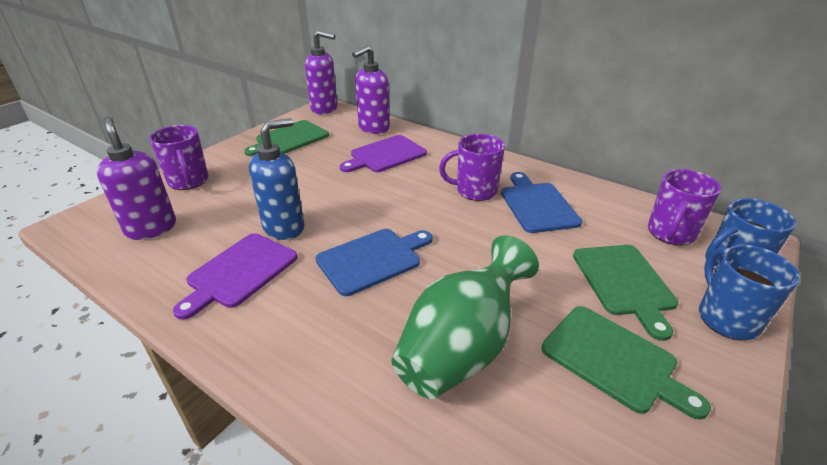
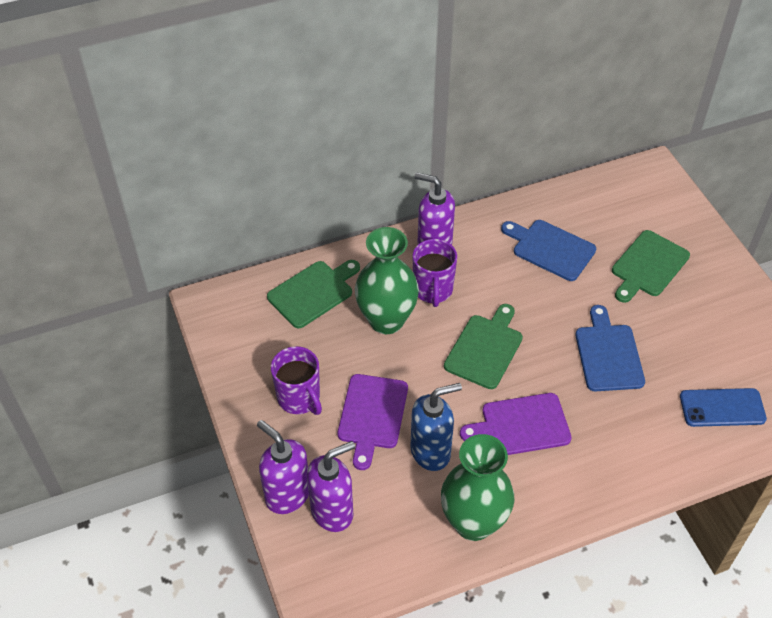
blue mug: [699,245,800,340] [705,198,796,270] = 2 -> none = 0
blue phone: none = 0 -> [680,388,767,427] = 1
green vase: [391,235,539,399] = 1 -> [355,227,419,334] [441,434,515,541] = 2
purple mug: [149,125,209,190] [439,134,505,201] [648,169,721,246] = 3 -> [271,346,322,415] [413,239,457,307] = 2

